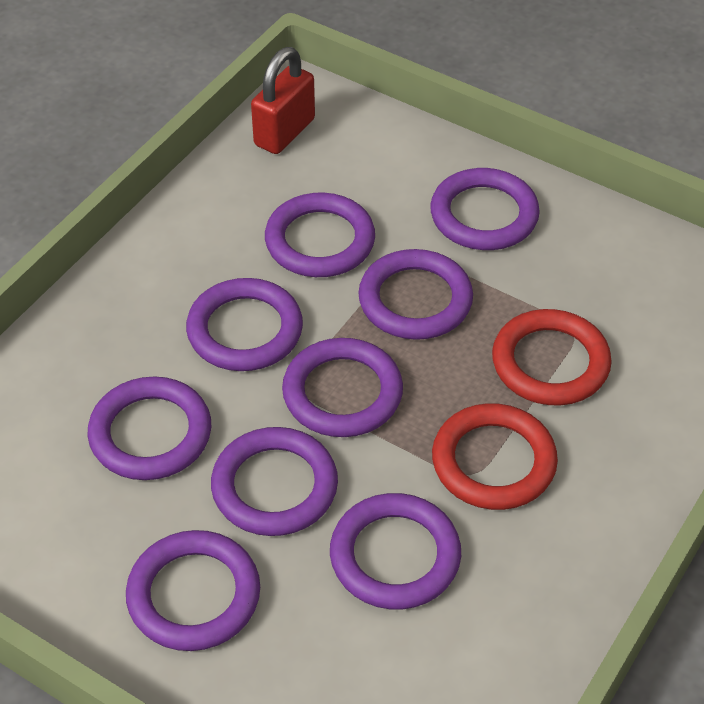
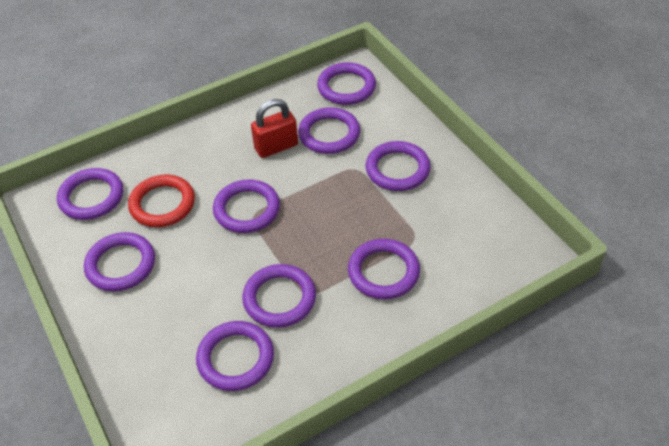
red ring: [432,403,558,510] [492,309,612,405] = 2 -> [128,175,195,227] = 1

